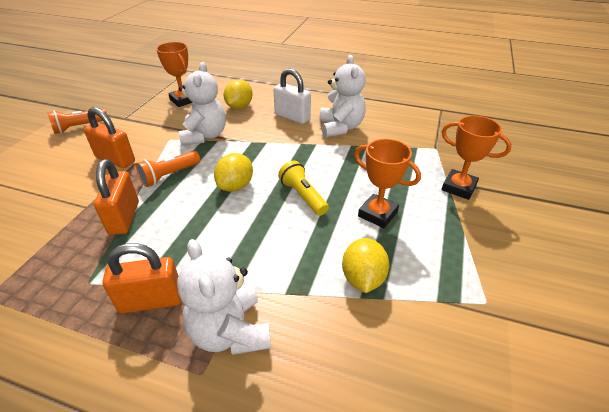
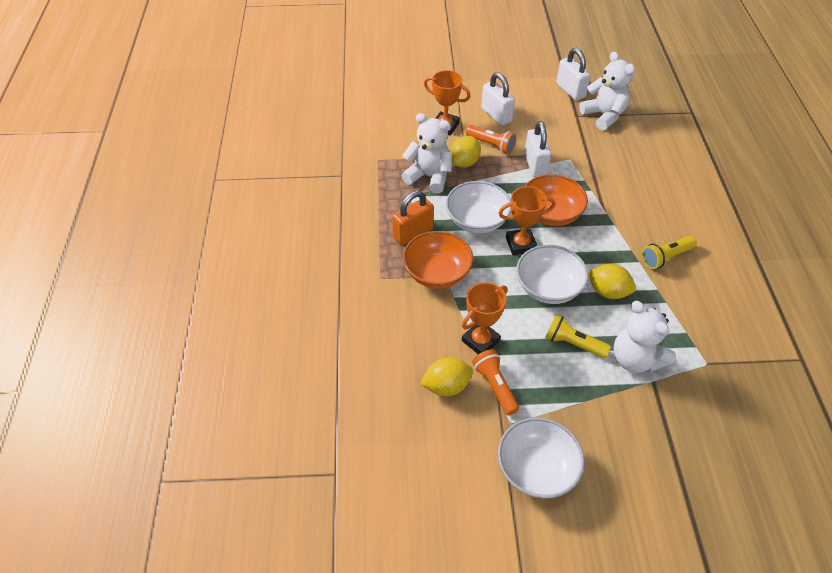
orange bowl: none = 0 -> [403,231,473,289] [525,174,588,226] = 2
orange padlock: [84,107,135,168] [94,159,139,235] [102,243,182,314] = 3 -> [392,191,434,245] = 1
white bowl: none = 0 -> [446,181,511,234] [498,417,585,499] [516,245,588,304] = 3
white padlock: [273,68,311,124] = 1 -> [481,72,515,126] [525,121,551,177] [556,48,591,101] = 3
yellow flashlight: [278,161,329,216] = 1 -> [545,315,611,358] [642,236,697,269] = 2

